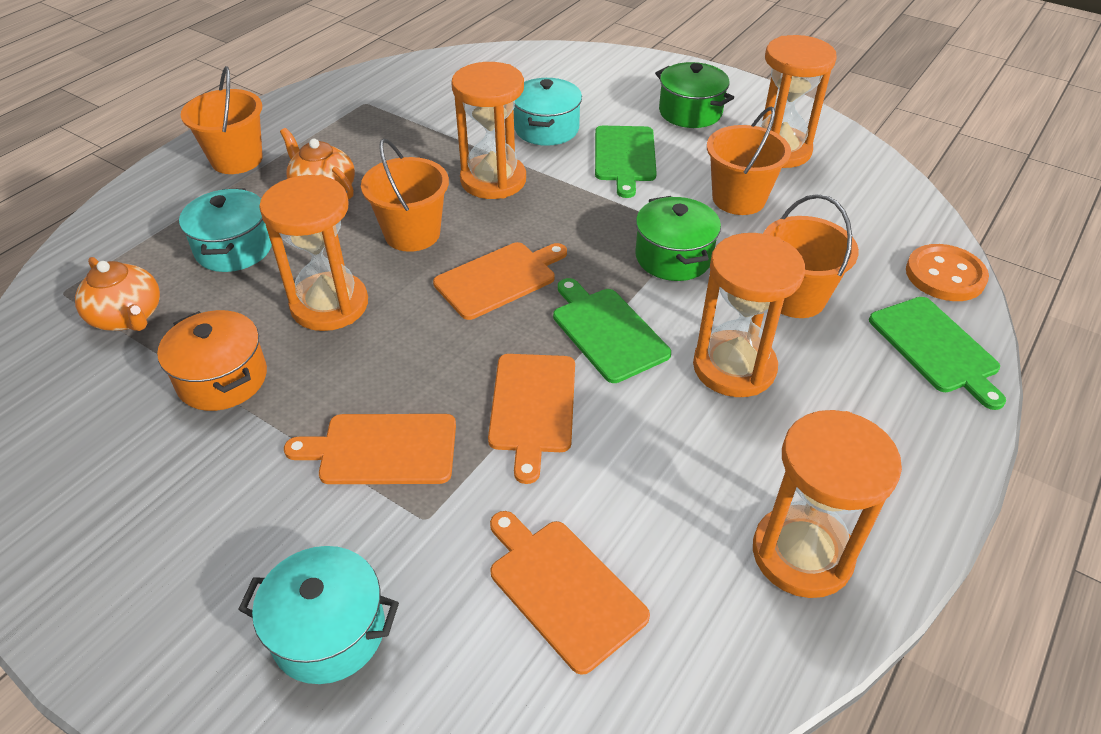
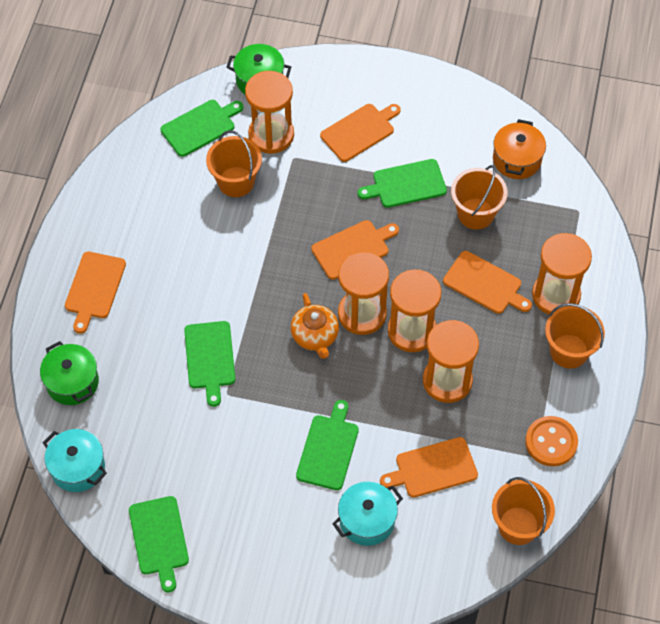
green cutting board: [553,278,671,383] [595,126,657,198] [869,297,1006,410] = 3 -> [129,496,189,592] [161,100,243,157] [184,321,235,407] [296,400,359,490] [358,159,447,208] = 5
orange cutting board: [284,414,456,484] [433,242,567,320] [488,354,575,484] [490,511,650,675] = 4 -> [65,252,126,334] [311,220,399,280] [320,104,401,162] [380,437,478,498] [443,251,532,314] = 5
orange teapot: [75,257,160,331] [280,128,355,199] = 2 -> [291,293,339,359] = 1
turquoise pot: [179,188,272,272] [238,546,399,684] [514,78,582,146] = 3 -> [43,429,107,492] [332,482,403,546] = 2

